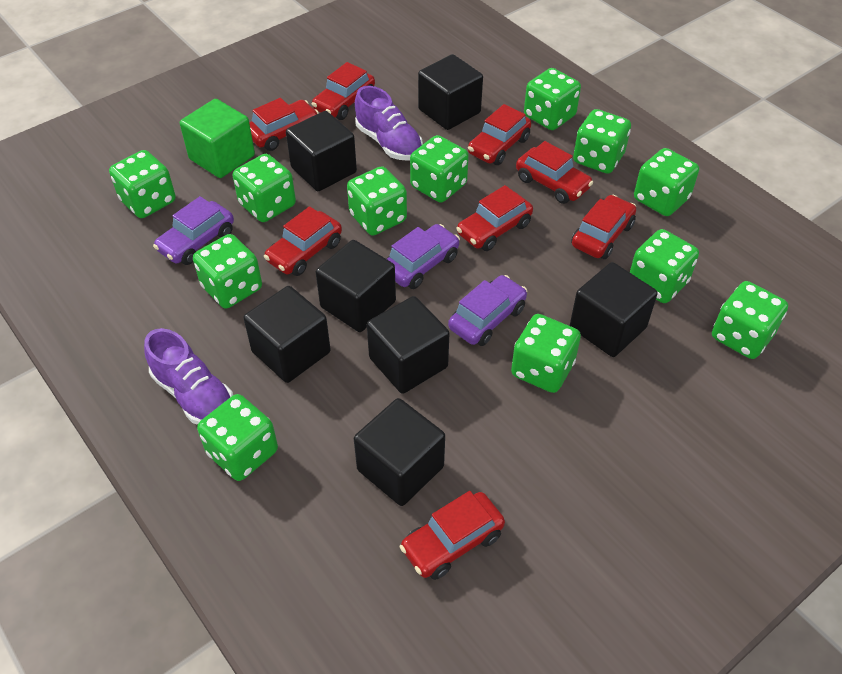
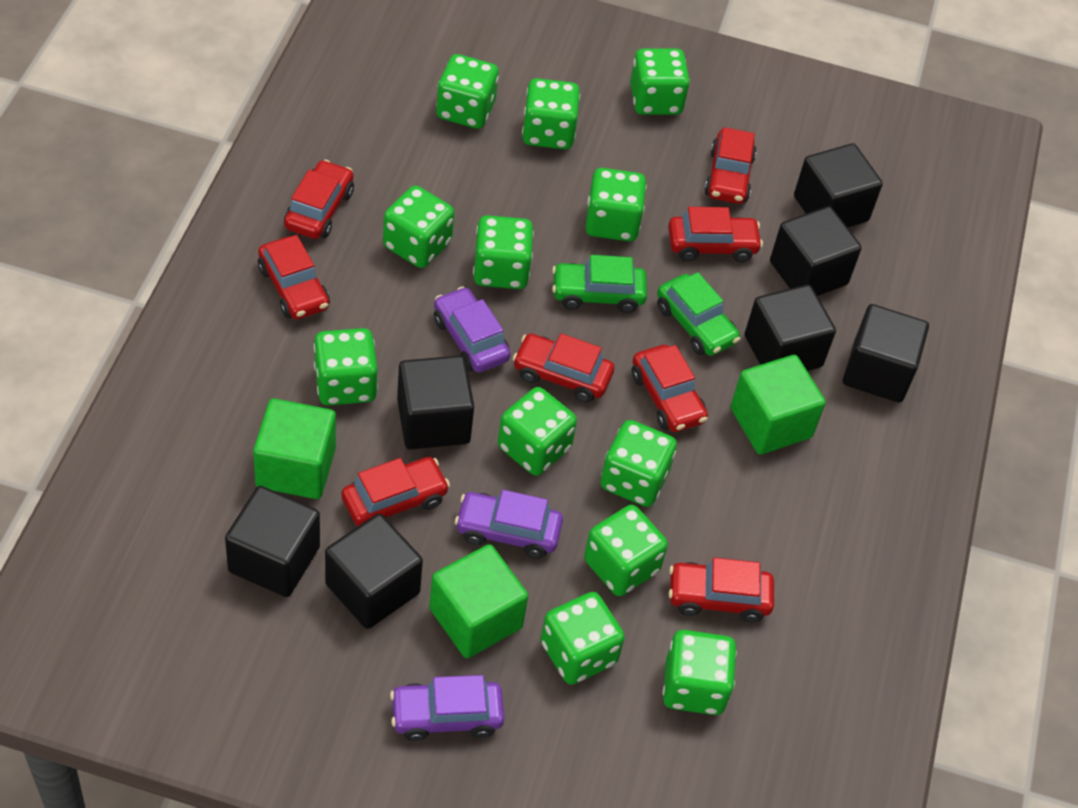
green car: none = 0 -> [552,255,647,313] [657,272,740,356] = 2
green cube: [180,99,255,178] = 1 -> [253,398,336,499] [429,544,528,658] [730,355,826,454] = 3
purple shoe: [144,328,233,425] [355,86,423,161] = 2 -> none = 0

